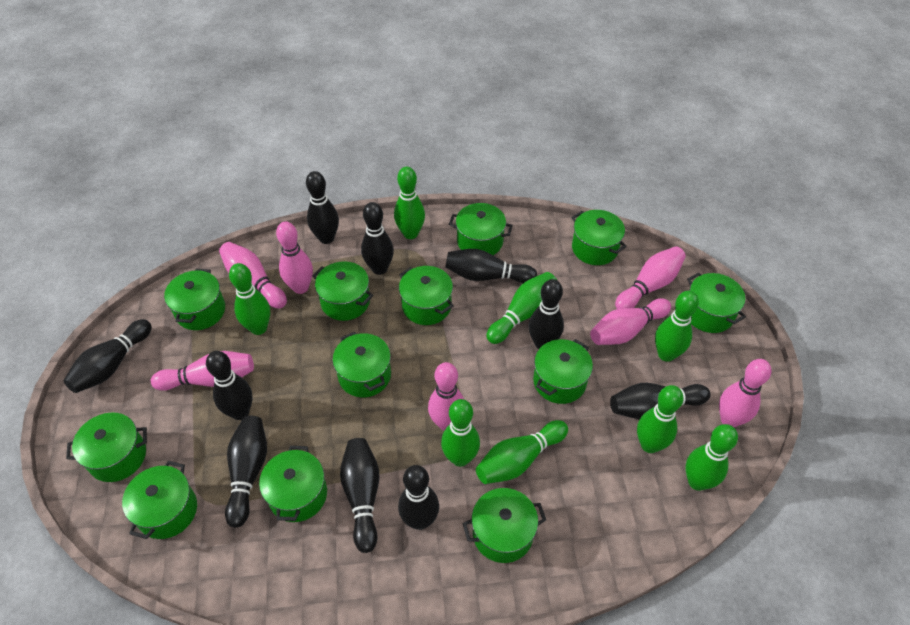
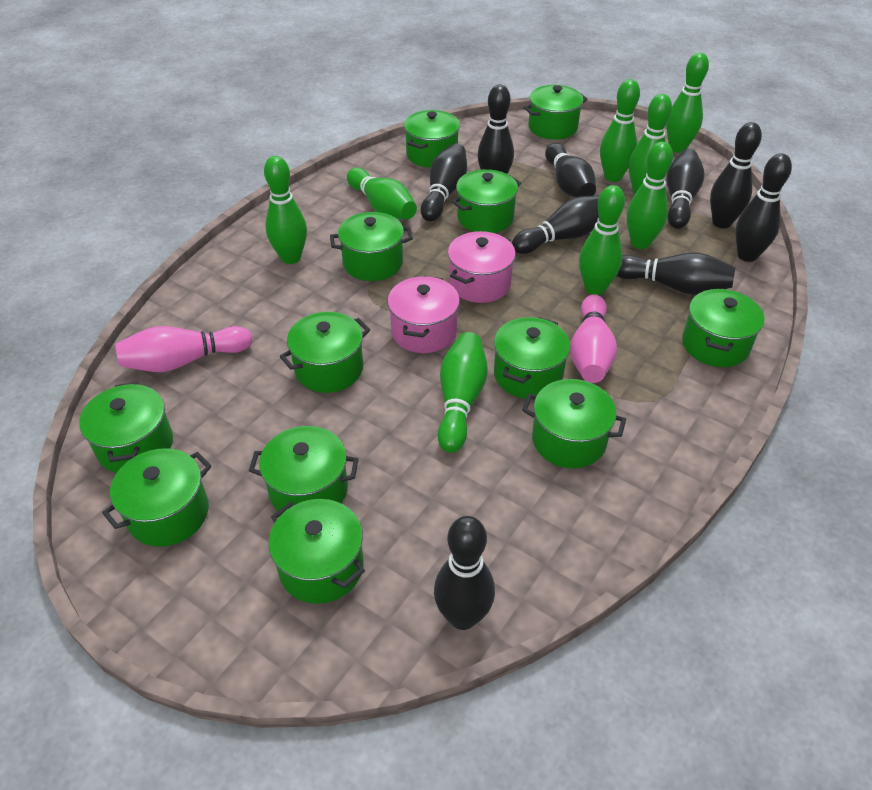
black bowling pin: [63,319,152,393] [206,351,253,420] [225,416,267,528] [306,171,339,244] [340,438,379,553] [361,202,394,275] [398,465,439,530] [445,249,537,283] [529,279,564,349] [610,383,711,419] = 10 -> [421,143,467,222] [434,516,495,630] [478,84,514,174] [512,195,600,254] [545,143,596,198] [617,253,735,295] [666,149,705,229] [710,122,762,228] [735,153,792,262] = 9
pink bowling pin: [151,351,254,391] [219,242,287,309] [276,222,313,294] [428,362,464,431] [590,298,671,345] [615,246,686,309] [719,359,771,427] = 7 -> [115,326,253,372] [570,294,617,383] = 2
pink pot: none = 0 -> [388,276,460,353] [448,231,516,303] = 2

